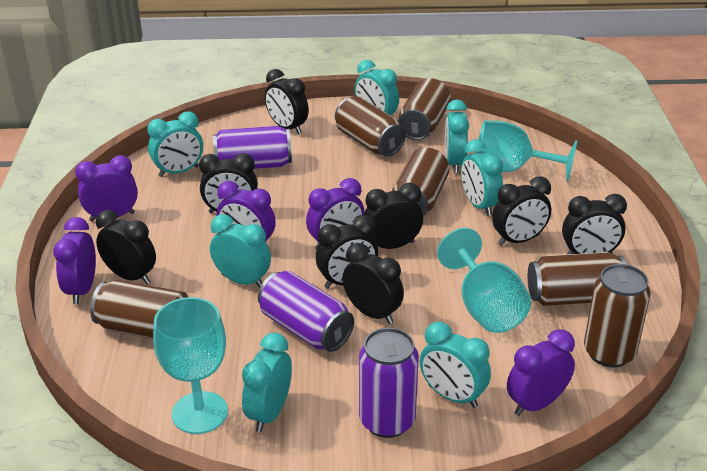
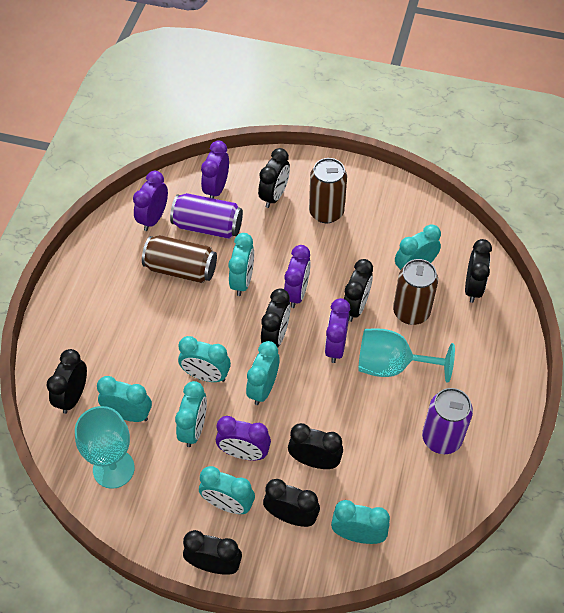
brown can: [90,280,189,339] [335,96,406,156] [392,148,450,216] [398,78,451,140] [528,252,627,306] [584,264,651,368] = 6 -> [142,235,217,283] [309,158,347,223] [393,259,438,325] = 3
purple can: [213,126,292,169] [258,271,354,352] [359,328,419,438] = 3 -> [170,193,243,239] [422,388,473,454] = 2
turquoise clock: [147,111,203,177] [210,214,271,288] [242,333,292,432] [355,60,399,115] [420,322,491,408] [445,100,469,173] [461,139,503,216] = 7 -> [97,376,152,422] [175,381,207,447] [178,336,231,382] [199,466,255,514] [228,233,254,296] [246,341,280,405] [331,500,390,544] [395,224,441,270] = 8
turquoise goblet: [153,297,228,434] [437,228,531,333] [476,120,577,182] = 3 -> [75,406,135,489] [358,329,455,383] = 2

